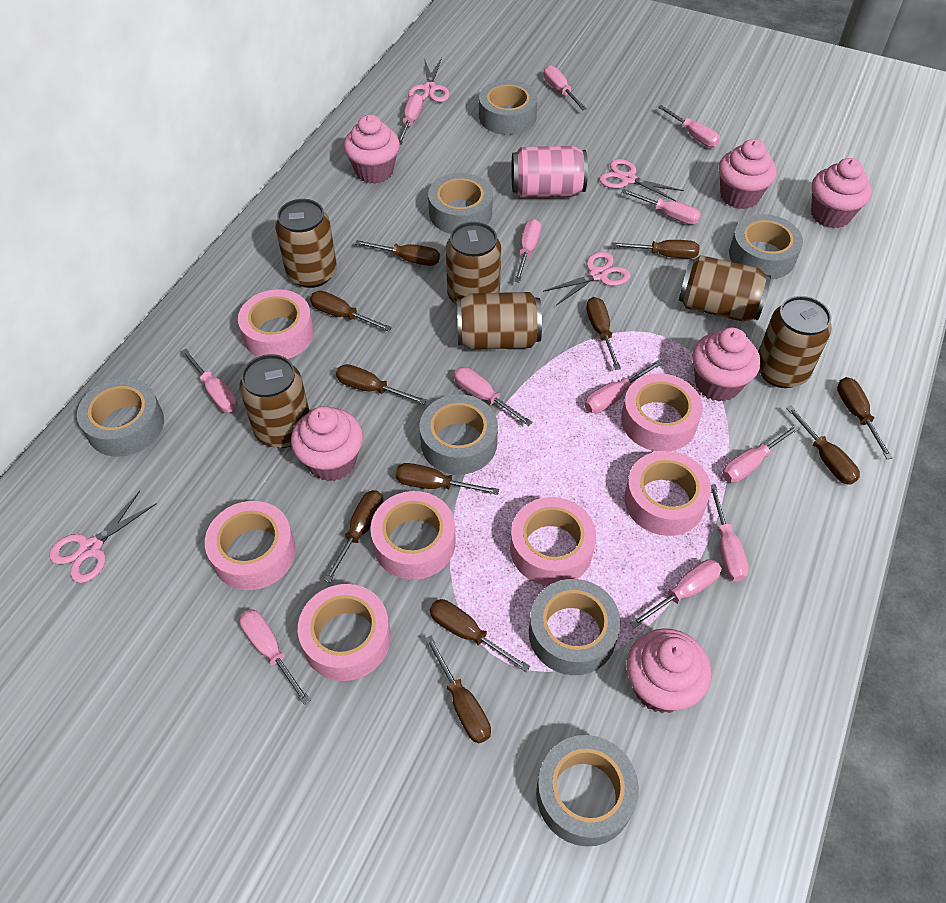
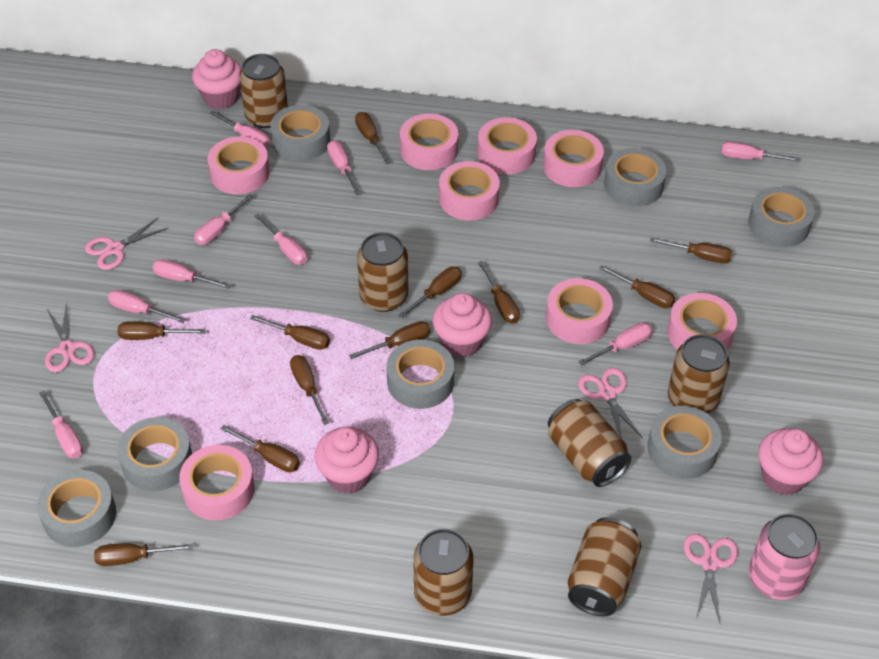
pink cupcake: [291,406,363,481] [344,114,400,184] [626,628,711,713] [692,327,760,402] [718,139,777,209] [811,158,872,228] = 6 -> [192,49,242,109] [314,427,379,494] [433,293,492,358] [758,428,824,495] = 4
pink screwdriver: [181,349,238,413] [239,609,310,705] [399,94,423,145] [454,367,533,426] [514,219,541,283] [543,65,587,110] [585,360,662,413] [622,189,701,225] [630,560,722,628] [658,105,720,147] [711,484,749,582] [722,424,800,483] = 12 -> [39,391,83,459] [108,290,186,323] [152,259,231,289] [194,194,254,245] [210,111,270,148] [255,213,307,265] [327,140,361,195] [578,323,652,366] [721,141,799,162] = 9
pink tape: [205,501,296,590] [238,289,314,359] [298,584,391,681] [370,491,456,580] [510,497,596,586] [621,373,703,451] [624,451,711,536] = 7 -> [179,445,255,520] [208,136,270,194] [400,114,459,170] [439,161,500,220] [477,117,537,174] [543,130,604,187] [546,278,613,344] [667,293,737,350] = 8

